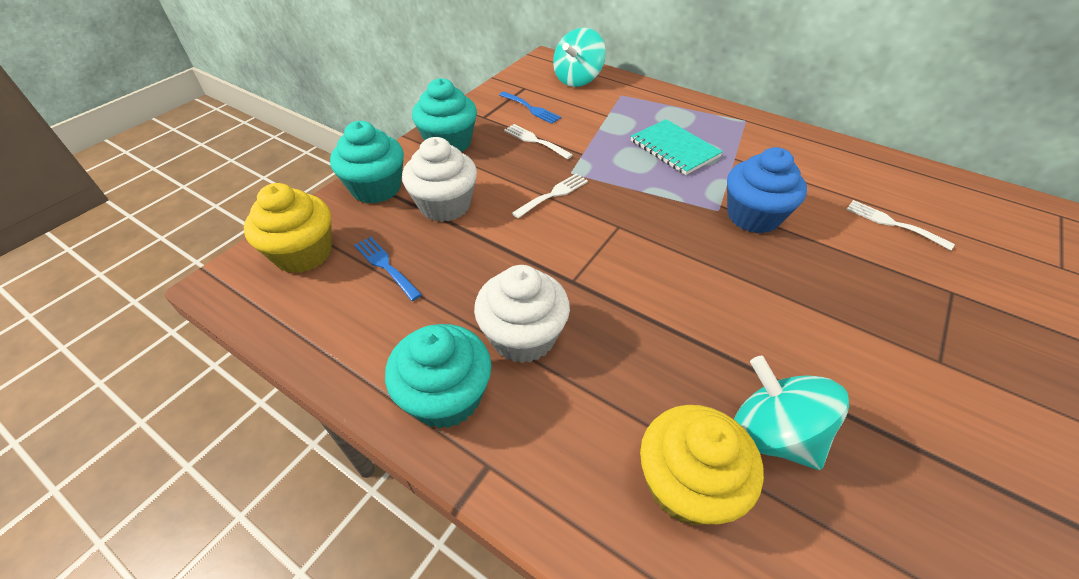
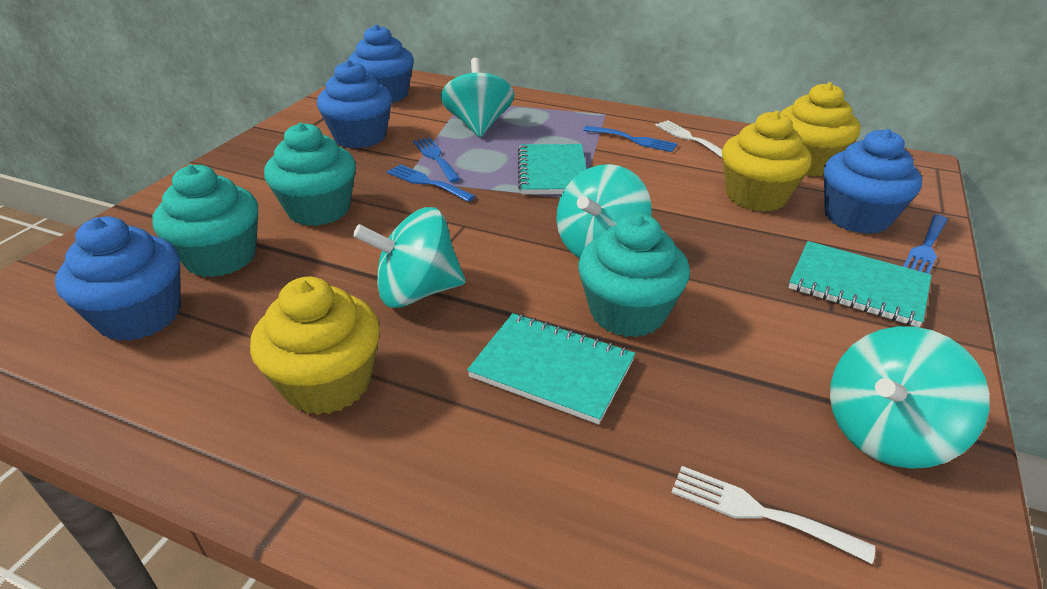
blue cupcake: [727,147,807,233] = 1 -> [55,216,181,341] [317,60,392,148] [348,24,414,103] [824,129,922,234] = 4
blue fork: [354,236,422,301] [499,92,561,124] = 2 -> [387,164,475,202] [413,137,461,182] [583,126,678,152] [903,214,948,274] = 4
turquoise notebook: [631,119,723,175] = 1 -> [467,313,635,425] [518,144,587,194] [789,241,932,327] = 3
turquoise spinning top: [553,28,606,87] [734,356,849,470] = 2 -> [353,207,465,308] [441,58,514,137] [556,164,652,258] [830,326,990,469] = 4
white cupcake: [402,137,477,222] [474,265,570,363] = 2 -> none = 0
white fork: [504,124,573,159] [512,173,588,218] [846,200,955,251] = 3 -> [655,120,722,158] [671,466,875,564] = 2
yellow cupcake: [244,183,332,273] [640,405,764,525] = 2 -> [250,277,380,415] [722,111,811,212] [780,82,860,177] = 3

